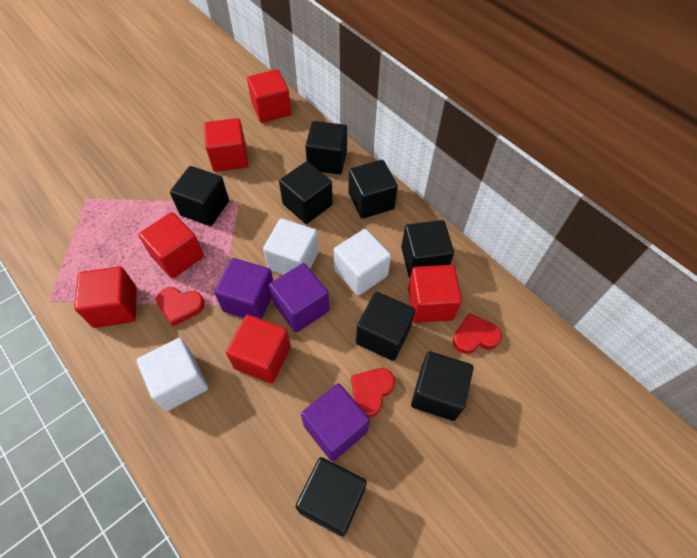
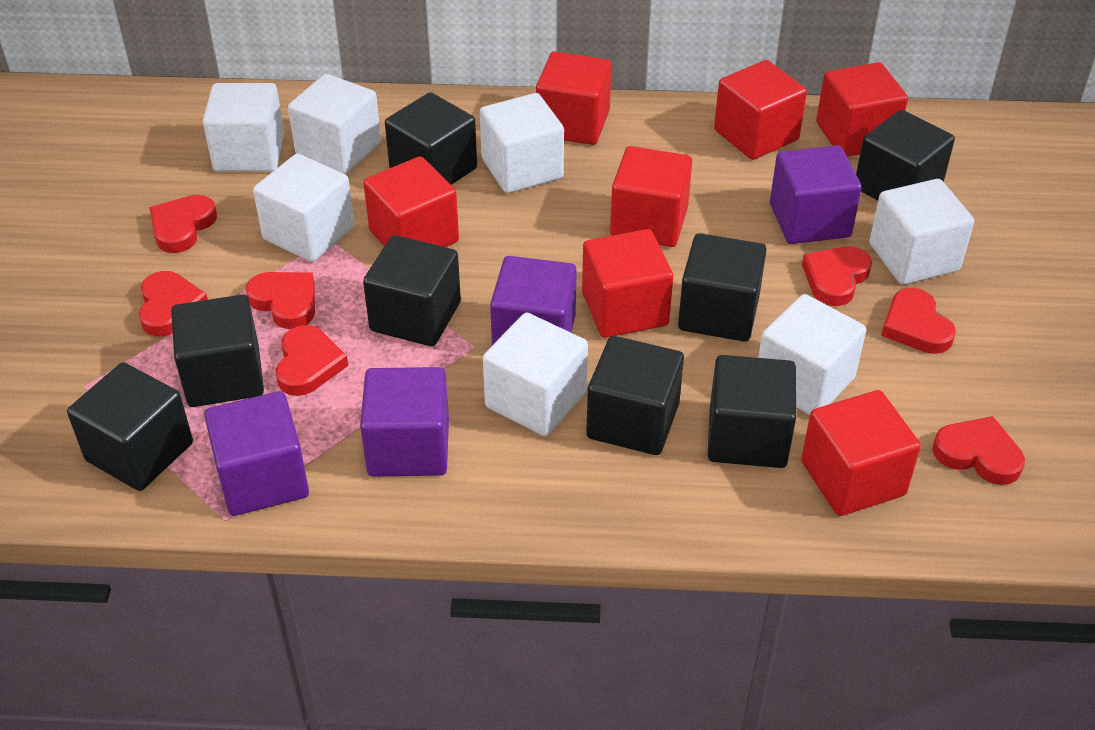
purple cube: [214,258,273,319] [269,263,329,332] [301,383,370,461] = 3 -> [204,391,309,516] [360,367,449,477] [490,256,577,345] [770,145,862,244] = 4
red cube: [74,266,137,328] [138,212,204,279] [204,118,248,172] [226,315,291,383] [247,69,291,123] [408,265,462,323] = 6 -> [364,156,459,247] [536,52,612,145] [582,229,673,338] [610,146,692,247] [714,60,807,160] [801,390,921,516] [816,62,908,157] = 7
red heart: [156,287,205,326] [351,368,395,417] [453,313,502,354] = 3 -> [139,271,208,337] [149,195,217,253] [246,272,315,329] [275,325,348,396] [802,246,872,306] [881,288,956,354] [933,416,1025,485] = 7
white cube: [137,338,208,411] [263,218,319,275] [334,229,391,296] = 3 -> [203,83,284,171] [253,154,354,262] [288,74,381,174] [480,93,564,193] [483,312,588,436] [758,294,866,415] [869,179,974,285] = 7

